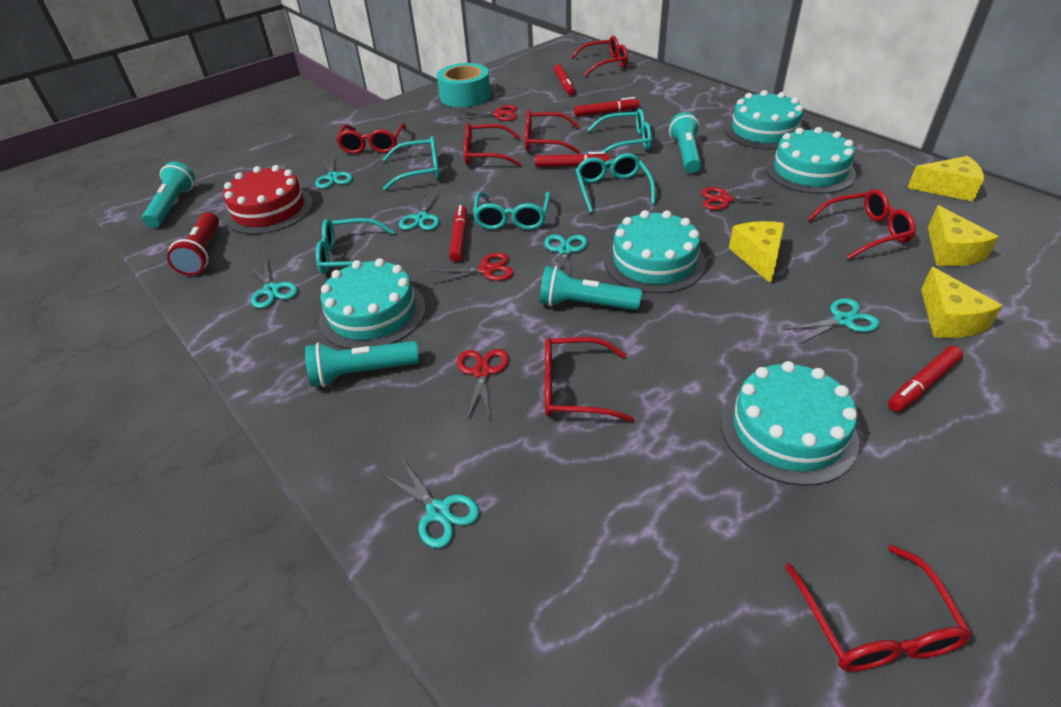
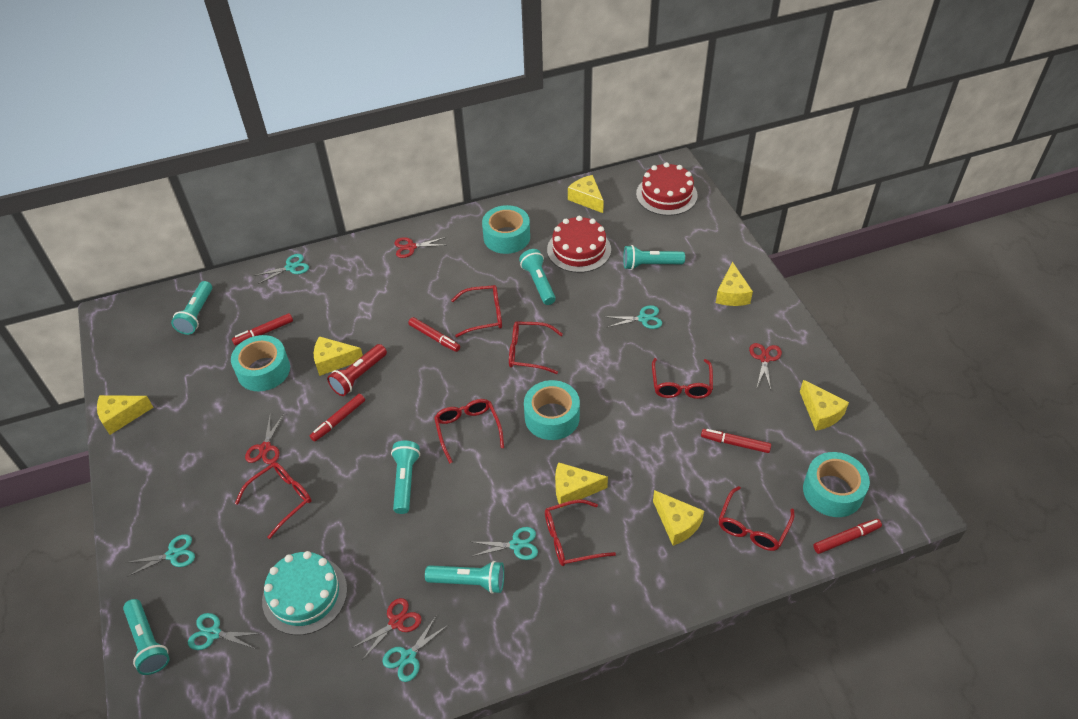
red cake: [223,165,313,234] = 1 -> [547,216,611,273] [636,162,698,216] = 2
turquoise cake: [319,258,426,349] [604,210,706,293] [721,361,859,486] [724,90,805,150] [765,127,856,194] = 5 -> [262,551,347,635] = 1
turquoise flashlight: [142,162,195,228] [305,341,419,387] [540,266,642,310] [669,112,701,173] = 4 -> [123,599,169,675] [171,281,212,335] [391,441,420,514] [425,561,504,594] [519,249,556,305] [623,245,685,270] = 6
turquoise glasses: [316,218,395,274] [382,136,440,191] [473,192,550,230] [576,153,655,213] [588,109,652,153] = 5 -> none = 0
turquoise tape: [437,63,491,107] = 1 -> [231,335,290,391] [482,205,530,254] [524,380,580,440] [803,452,870,517] = 4
yellow cheese: [729,221,785,283] [907,156,984,202] [921,267,1003,338] [928,205,999,266] = 4 -> [97,395,154,435] [314,336,363,376] [555,462,608,508] [568,175,604,213] [653,490,704,546] [716,262,753,306] [800,380,849,431] = 7

